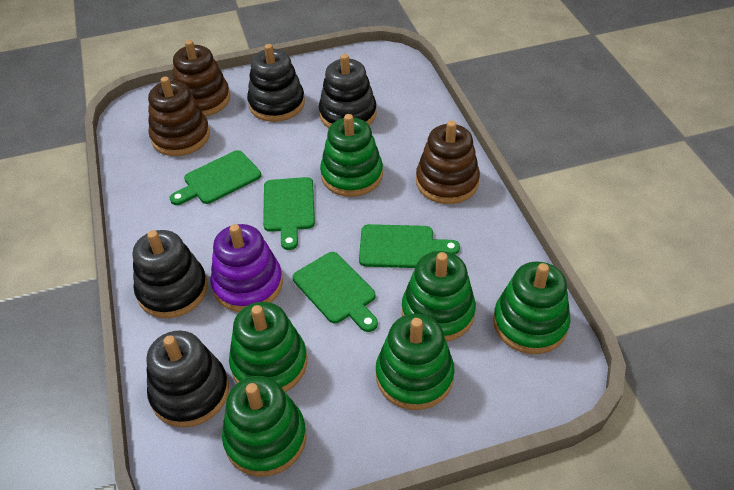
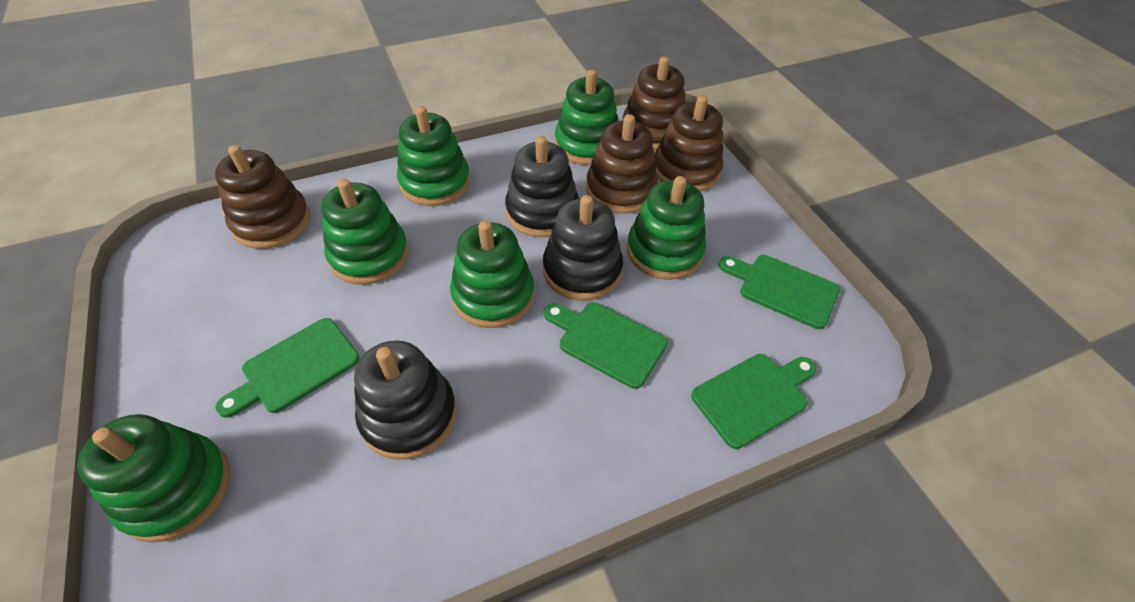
black stacking toy: [133,230,208,318] [146,330,229,428] [247,44,305,122] [319,54,377,128] = 4 -> [354,341,457,459] [505,136,579,237] [543,195,623,301] = 3
brown stacking toy: [148,77,210,156] [173,40,230,116] [416,120,480,204] = 3 -> [215,145,310,249] [586,114,658,214] [623,56,685,150] [654,95,723,192] = 4
purple stacking toy: [210,224,283,312] = 1 -> none = 0

